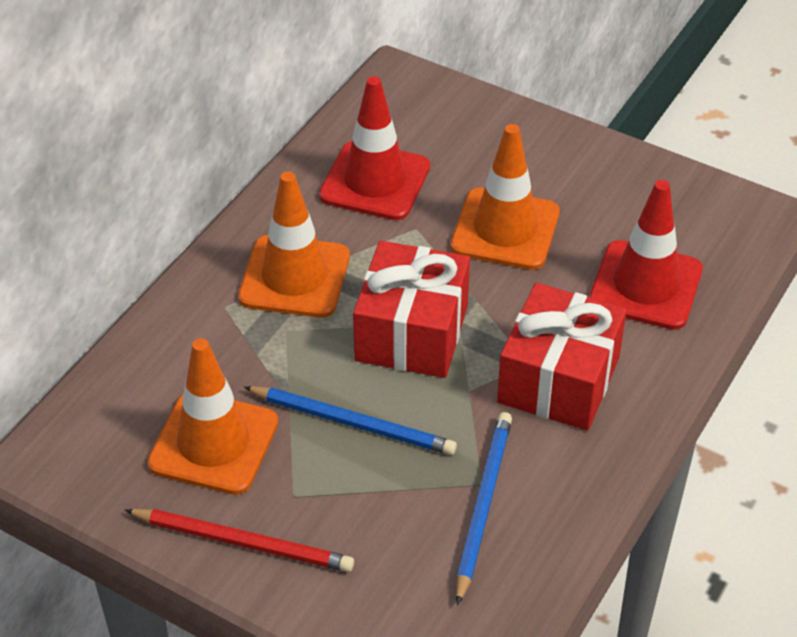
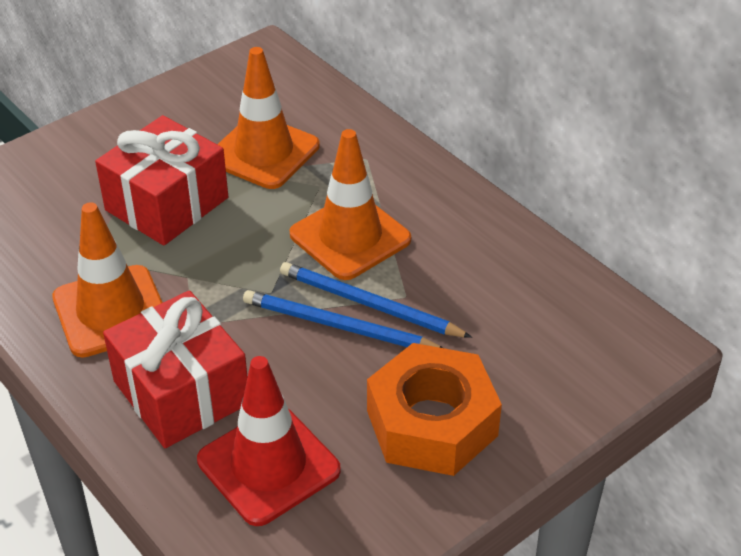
orange nut: none = 0 -> [367,343,502,476] = 1
red pencil: [125,509,354,572] = 1 -> none = 0
red traffic cone: [319,76,430,220] [589,180,703,330] = 2 -> [197,356,341,526] = 1

